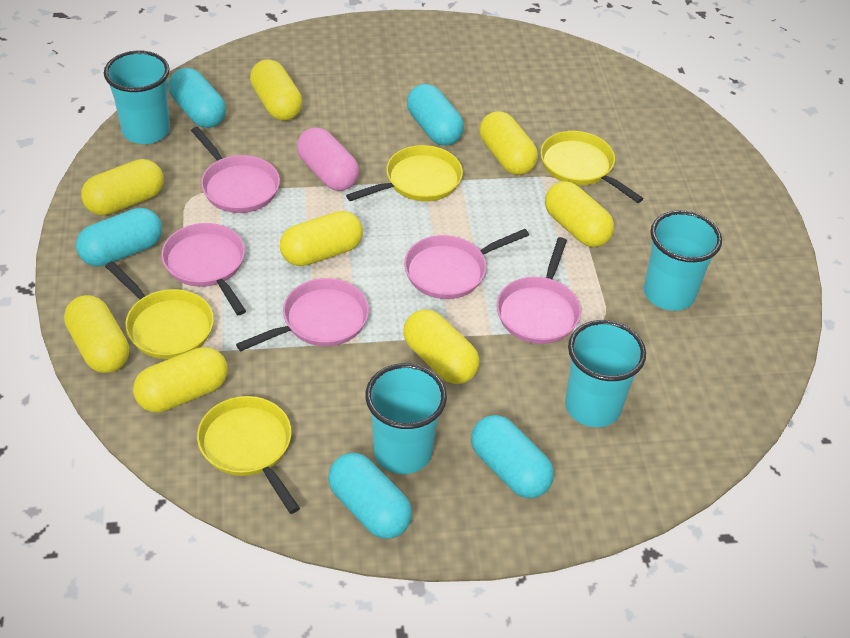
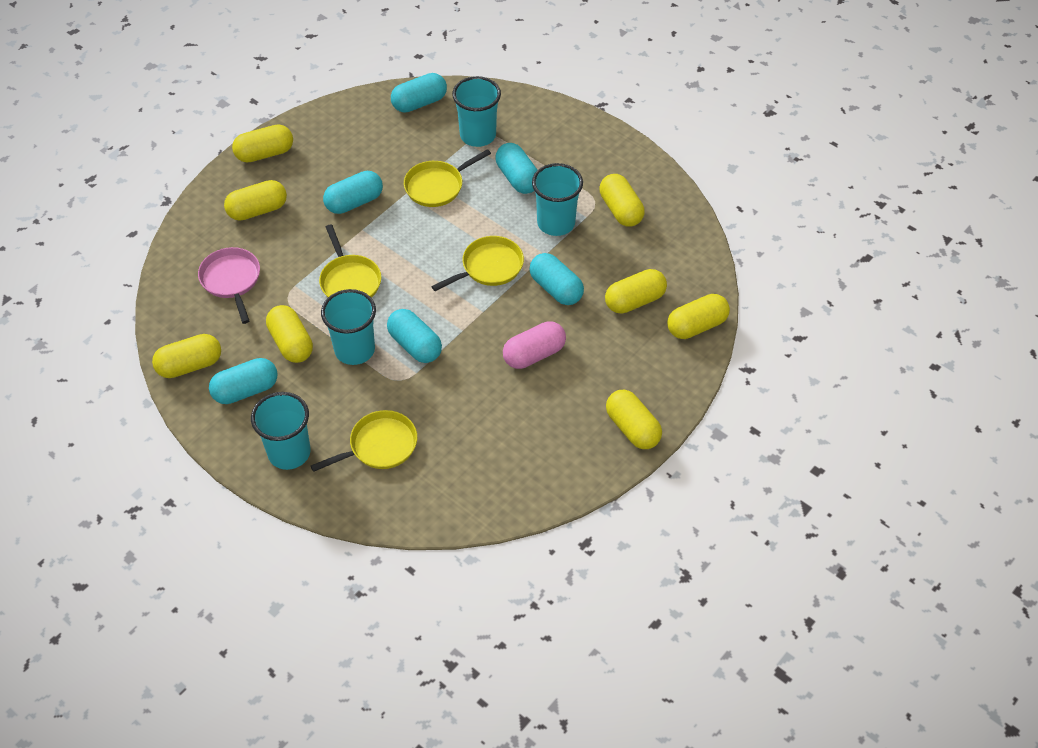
pink pan: [161,223,246,315] [191,127,280,213] [236,278,369,351] [404,229,529,299] [497,237,581,344] = 5 -> [198,247,260,324] = 1
turquoise capsule: [76,208,162,266] [169,68,226,128] [328,453,412,539] [407,84,464,146] [471,415,554,498] = 5 -> [209,358,278,404] [323,171,383,214] [387,309,442,363] [391,73,447,113] [495,143,537,194] [529,253,584,305] = 6

